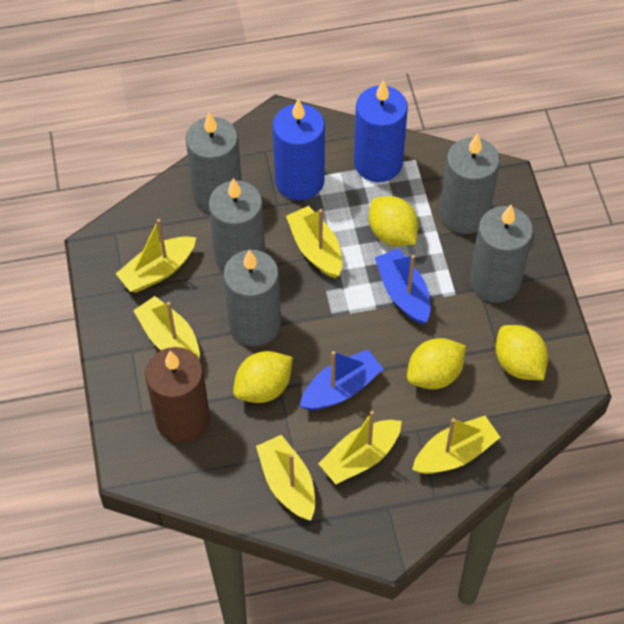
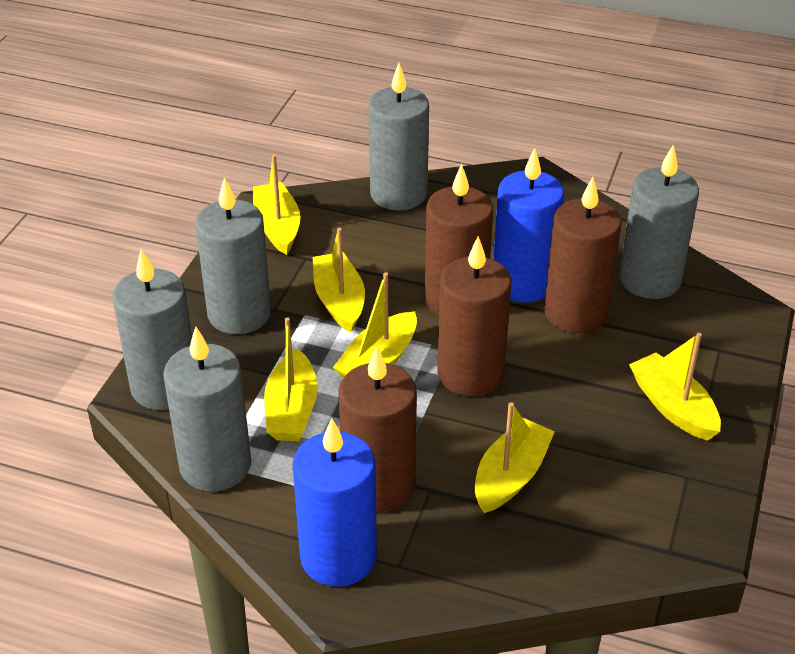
blue boat: [300,349,383,410] [375,249,430,325] = 2 -> none = 0
brown candle: [145,347,210,443] = 1 -> [338,346,417,512] [425,164,493,316] [437,236,511,397] [544,177,622,333] = 4
yellow lemon: [233,351,293,403] [369,196,419,246] [407,338,466,389] [496,325,548,380] = 4 -> none = 0

